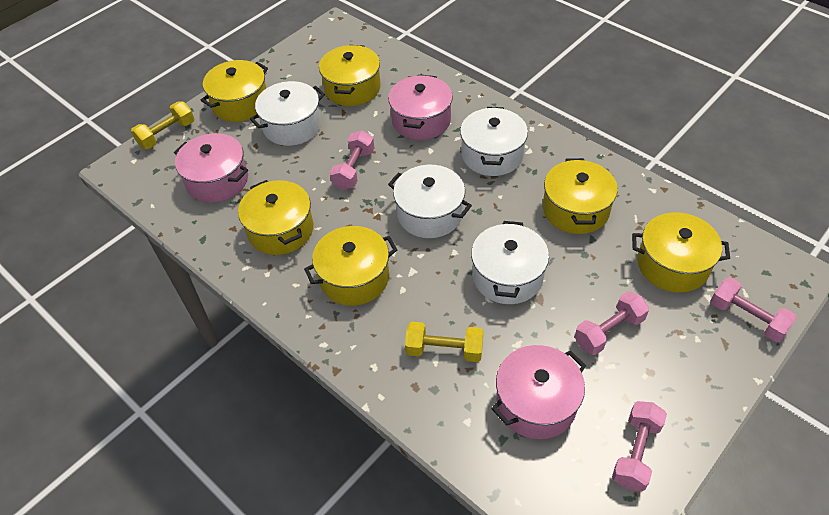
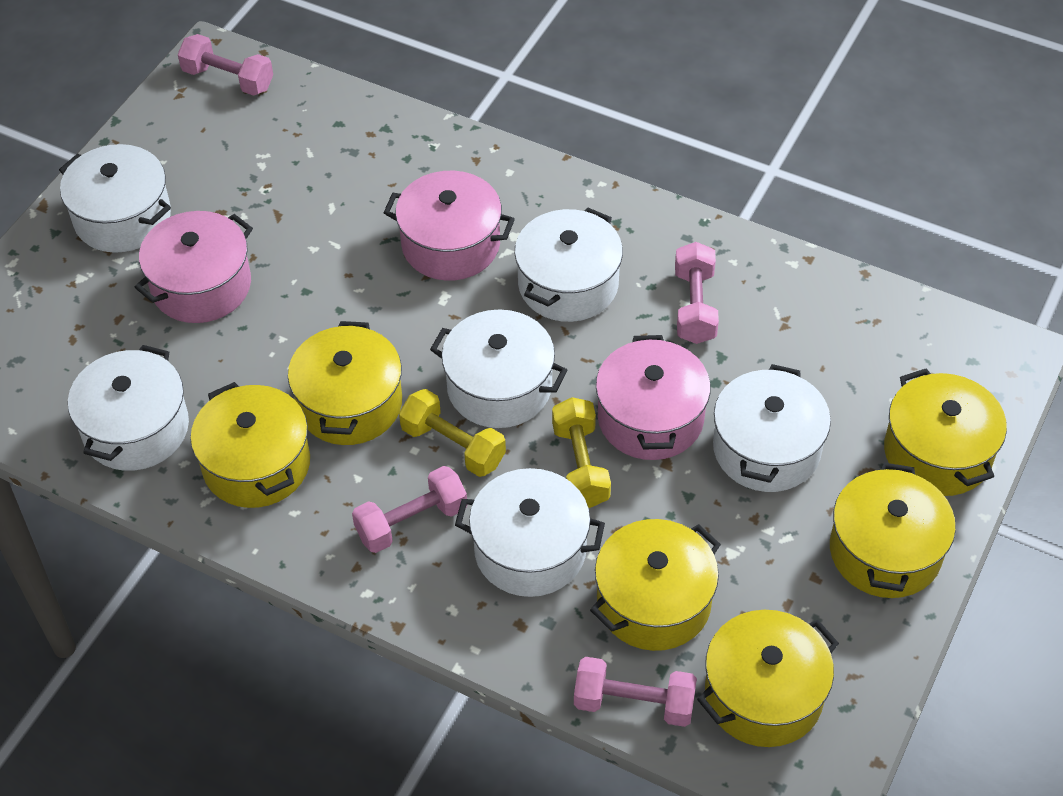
white pot: [250,81,325,146] [388,165,472,238] [460,107,528,176] [471,221,549,304] = 4 -> [59,144,171,253] [68,345,189,471] [430,309,567,428] [455,468,605,597] [515,208,623,322] [713,364,831,492] = 6

